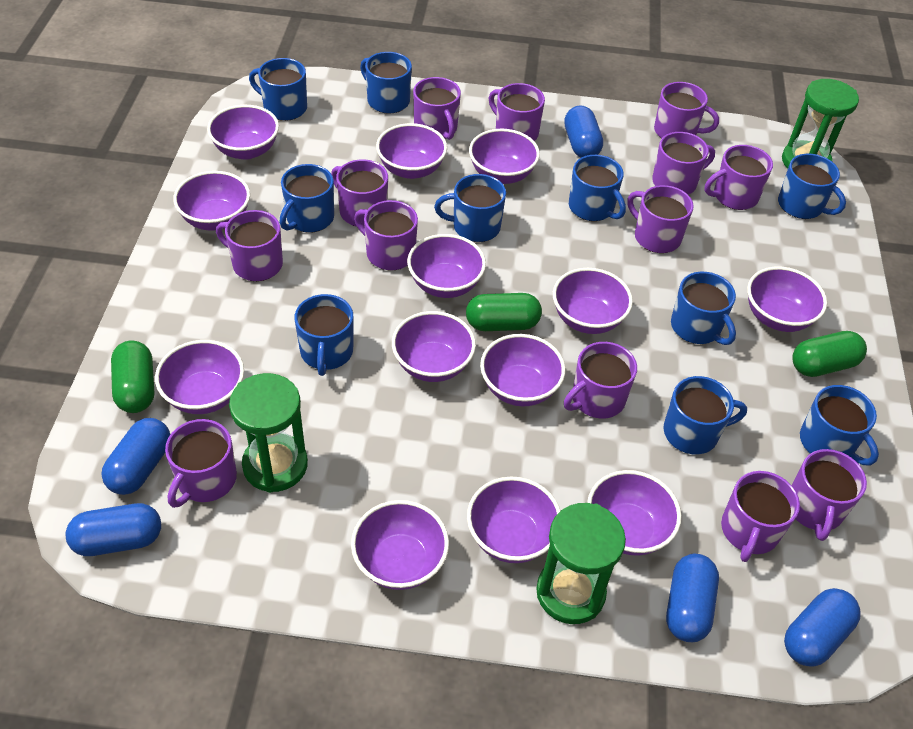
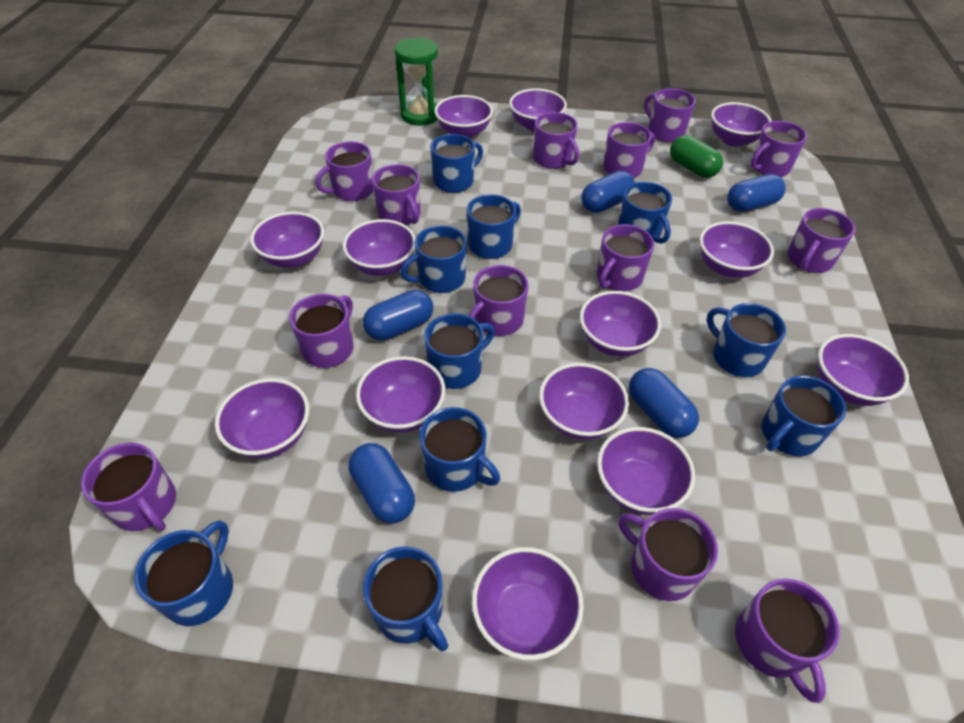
green capsule: [111,340,154,413] [466,293,542,331] [792,331,867,377] = 3 -> [670,135,723,178] = 1
green hourglass: [229,373,308,493] [536,503,626,624] [782,79,859,169] = 3 -> [395,37,438,125] = 1

